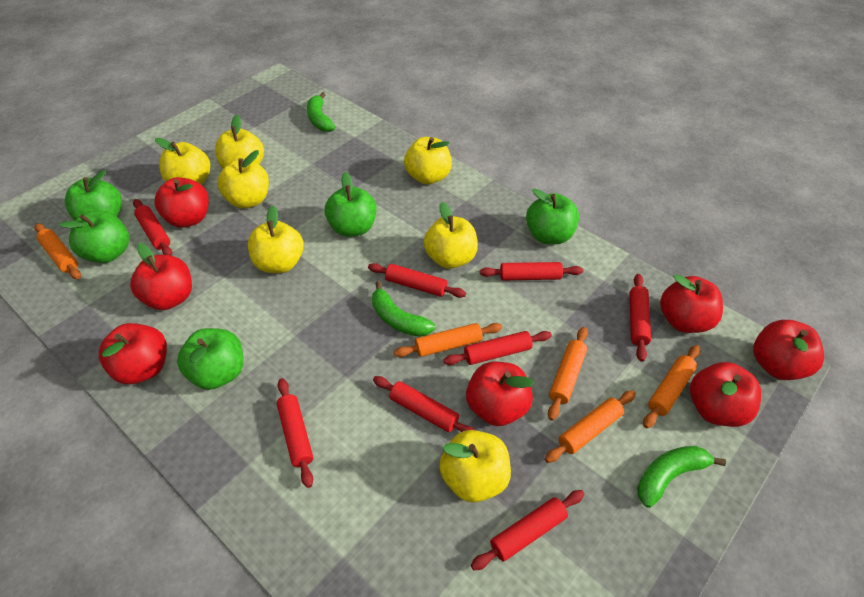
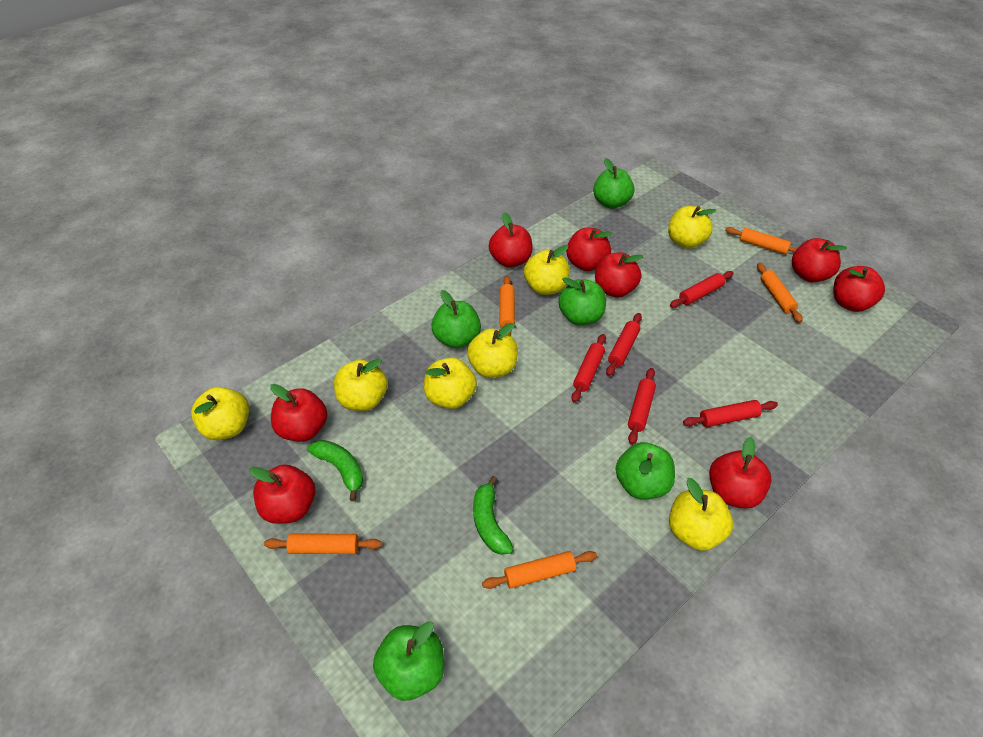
green banana: [307,92,335,132] [372,281,435,337] [637,446,726,508] = 3 -> [307,440,363,501] [473,475,514,555] = 2
red apple: [99,323,167,384] [130,243,192,310] [154,177,209,228] [466,362,534,426] [660,274,723,333] [690,362,761,427] [753,320,824,380] = 7 -> [249,465,315,524] [270,384,327,442] [489,212,533,268] [566,228,612,271] [595,252,644,297] [709,437,772,509] [792,238,847,282] [833,266,885,312] = 8
red rolling pin: [133,199,172,256] [277,378,313,488] [368,263,466,298] [373,376,475,432] [443,331,552,365] [471,490,584,570] [480,262,583,281] [630,274,651,362] = 8 -> [571,334,606,403] [606,313,642,376] [628,368,656,445] [670,271,734,308] [683,400,778,427] = 5

